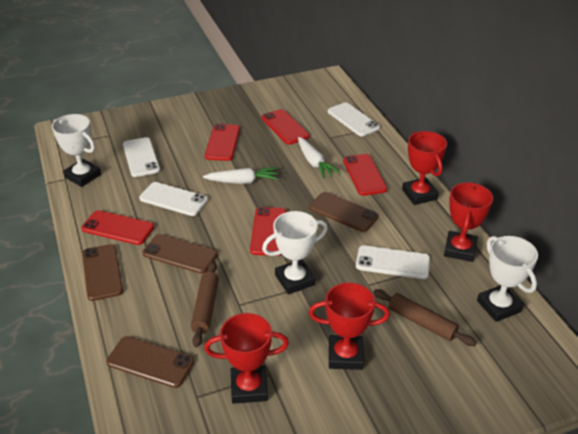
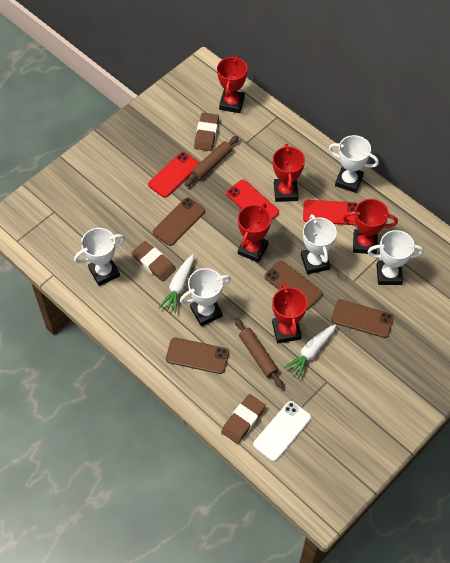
brown eraser: none = 0 -> [132,241,176,282] [194,113,219,151] [221,394,266,444] = 3
red phone: [82,210,154,245] [205,124,240,161] [250,207,287,256] [262,109,310,145] [343,154,387,196] = 5 -> [148,152,200,198] [226,180,279,220] [303,200,358,225] = 3
red trophy: [204,313,289,404] [309,283,390,370] [402,131,447,205] [444,182,493,262] = 4 -> [217,55,248,113] [238,203,271,263] [272,283,307,343] [273,144,305,202] [343,199,398,254] = 5
white phone: [123,137,160,177] [139,182,208,216] [328,102,380,136] [356,245,430,279] = 4 -> [253,401,311,461] = 1
white trophy: [52,114,101,187] [262,211,328,295] [477,236,538,322] = 3 -> [74,228,125,286] [180,268,231,326] [301,214,337,274] [328,135,379,193] [368,230,424,285] = 5

